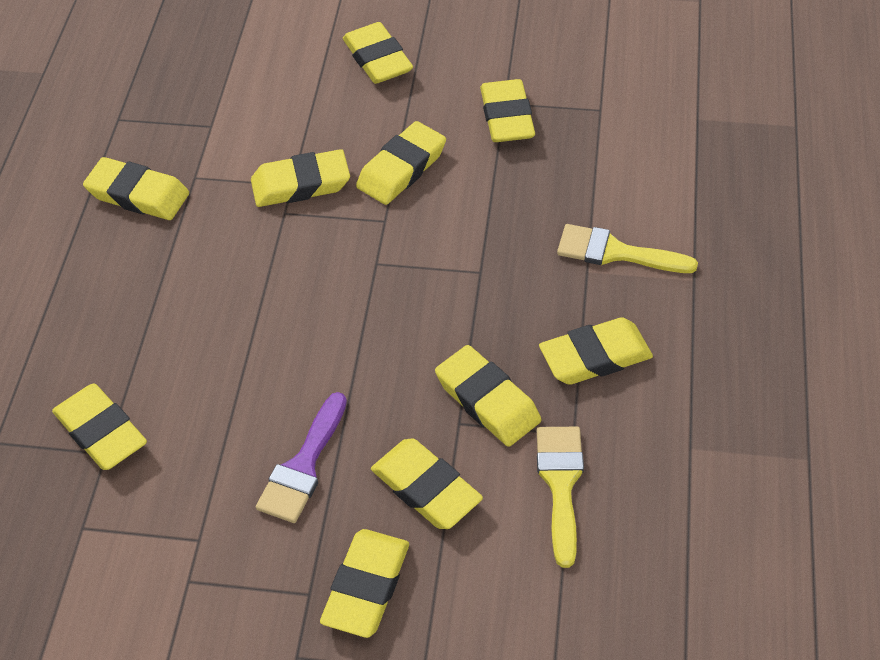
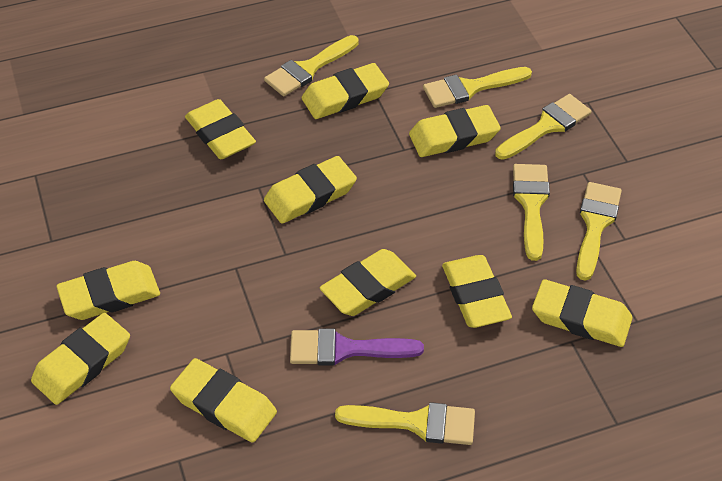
yellow brush: [537,427,584,568] [557,224,698,273] = 2 -> [264,35,359,96] [335,402,475,445] [423,67,532,108] [495,94,592,160] [513,164,550,261] [576,182,622,281] = 6

